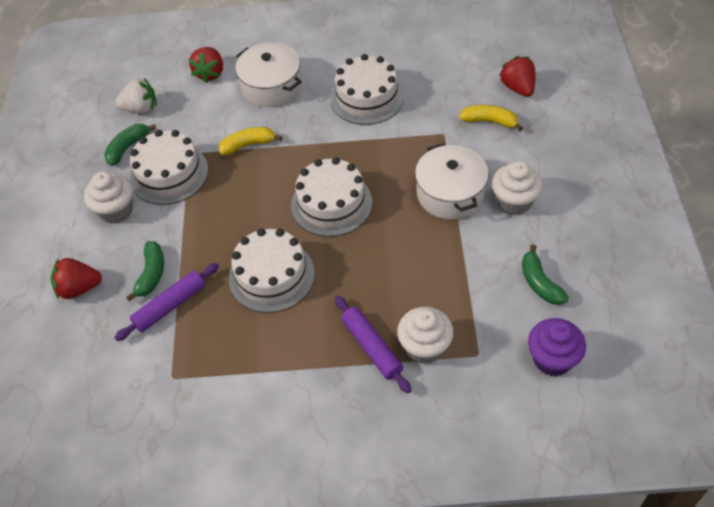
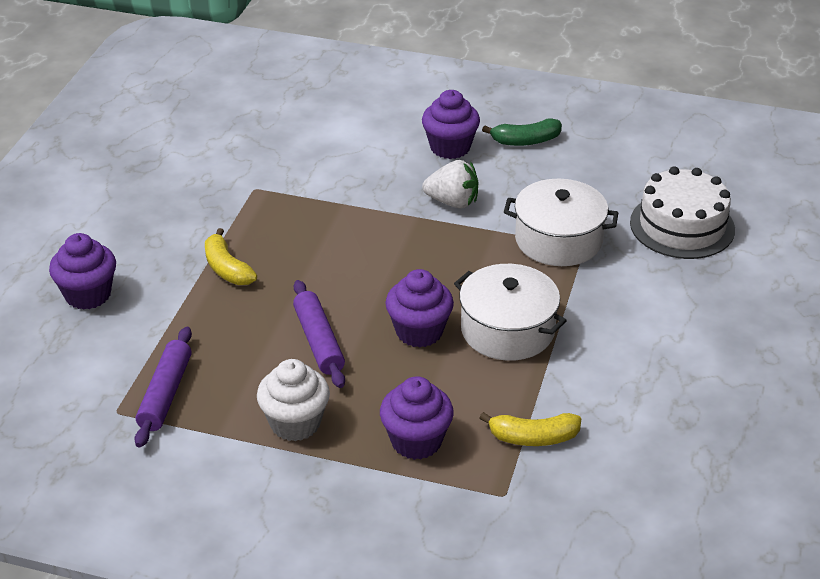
green banana: [104,124,156,166] [126,241,164,301] [522,244,569,305] = 3 -> [482,119,562,146] = 1
purple cupcake: [528,318,586,376] = 1 -> [49,233,116,310] [380,376,454,460] [385,269,454,348] [422,90,480,159] = 4
red strawberry: [51,258,102,299] [189,47,223,83] [499,56,535,97] = 3 -> none = 0
white cake: [130,130,208,205] [229,228,315,313] [291,157,372,237] [330,54,404,125] = 4 -> [630,166,735,259] = 1
white cupcake: [84,171,133,224] [397,307,454,364] [492,161,543,215] = 3 -> [257,359,330,441] = 1

